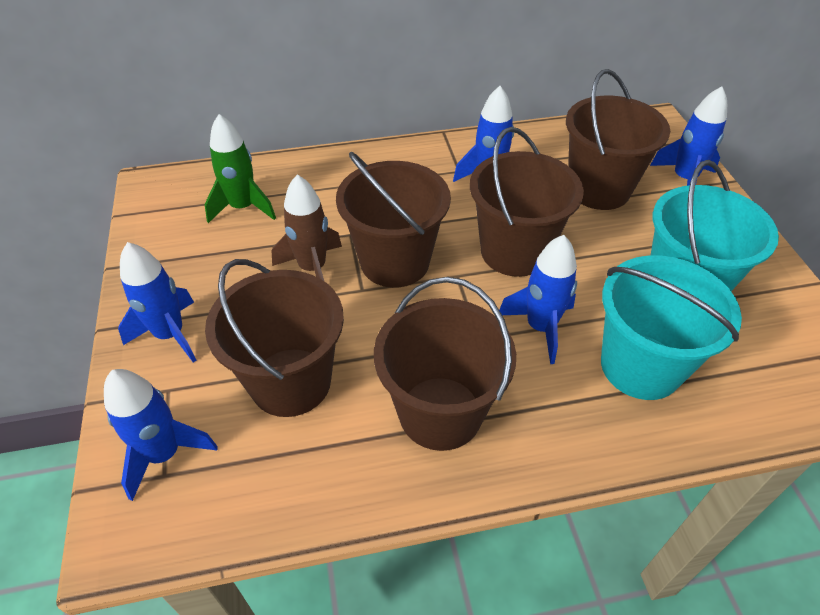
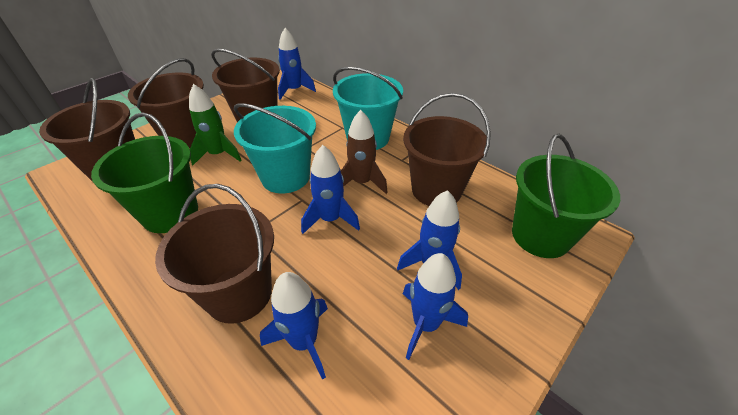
green bucket: none = 0 -> [91,113,198,233] [512,134,620,258] = 2

